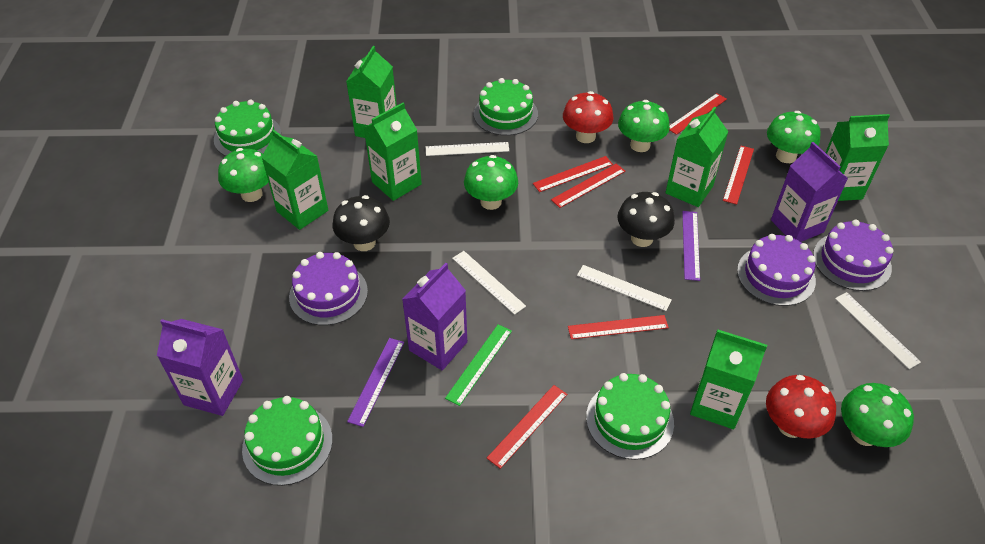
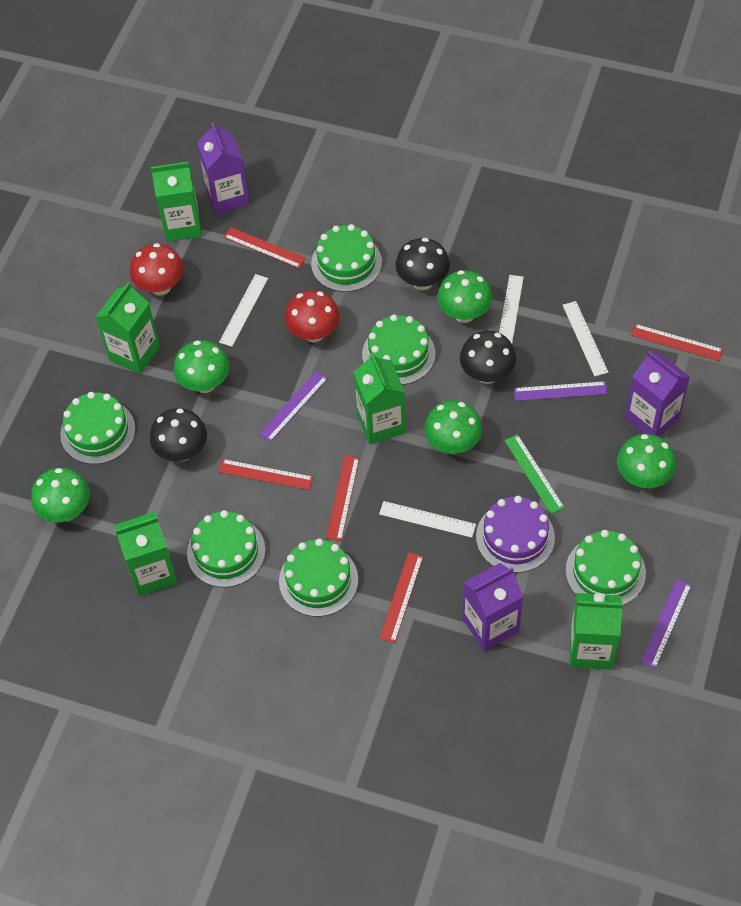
black mushroom: [333,195,390,251] [617,192,675,247] = 2 -> [150,408,207,461] [395,238,450,290] [460,331,516,384] = 3
green cake: [214,100,281,156] [242,396,333,486] [474,78,538,136] [586,373,674,460] = 4 -> [60,392,135,464] [187,510,266,587] [279,538,358,617] [311,224,382,292] [362,314,436,385] [566,530,646,605] = 6
green carton: [261,130,328,230] [346,46,397,138] [364,103,422,201] [665,107,728,207] [690,329,767,429] [826,114,890,201] = 6 -> [95,282,160,374] [114,512,178,596] [151,162,202,242] [353,353,406,445] [570,593,623,670] = 5
purple cake: [289,252,368,326] [737,234,816,306] [813,220,894,291] = 3 -> [476,496,555,573] = 1
purple ruler: [347,338,404,427] [682,211,700,281] = 2 -> [259,371,328,442] [514,381,608,401] [640,579,692,669] = 3
red ruler: [487,385,567,469] [533,156,613,192] [551,164,625,208] [568,315,669,339] [669,93,727,135] [723,146,754,205] = 6 -> [218,459,313,490] [224,227,306,268] [326,456,360,541] [379,552,423,643] [631,324,723,361] = 5

